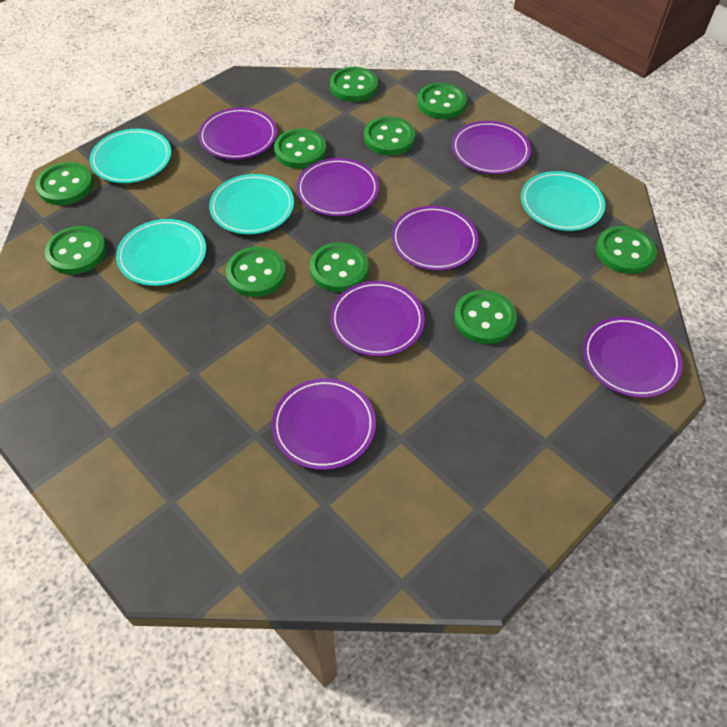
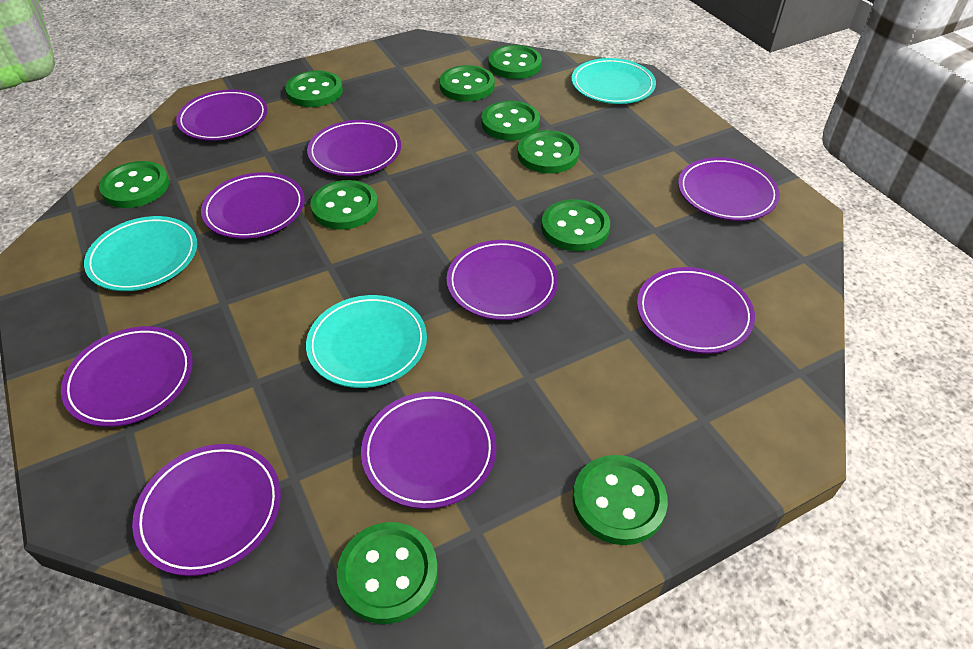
purple plate: [198,108,277,160] [272,378,376,470] [296,158,379,216] [330,281,425,357] [391,206,479,270] [452,121,531,174] [583,317,682,398] = 7 -> [61,326,193,427] [132,444,281,576] [176,89,267,141] [201,172,305,239] [307,120,401,176] [361,391,497,509] [447,240,558,320] [637,267,755,354] [678,157,780,221] = 9
turquoise plate: [90,129,171,183] [116,219,206,286] [209,174,294,235] [521,171,605,231] = 4 -> [84,216,197,291] [306,295,427,388] [571,58,656,104] = 3

